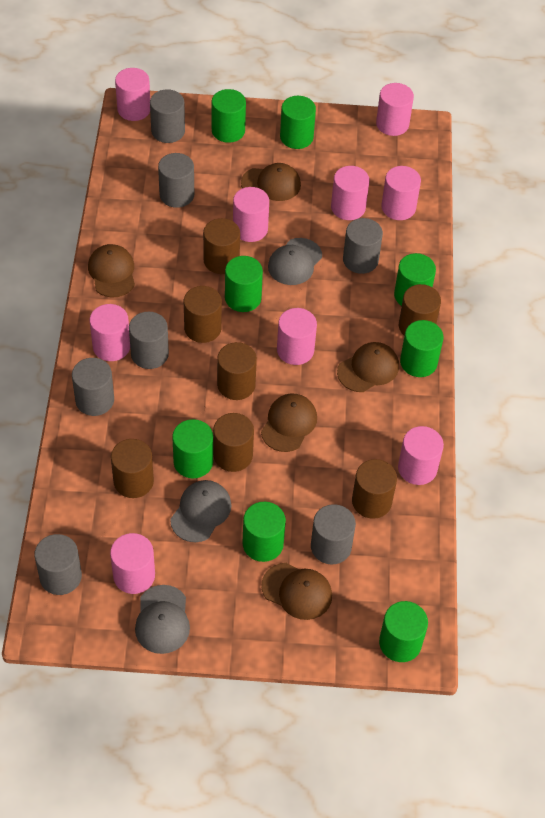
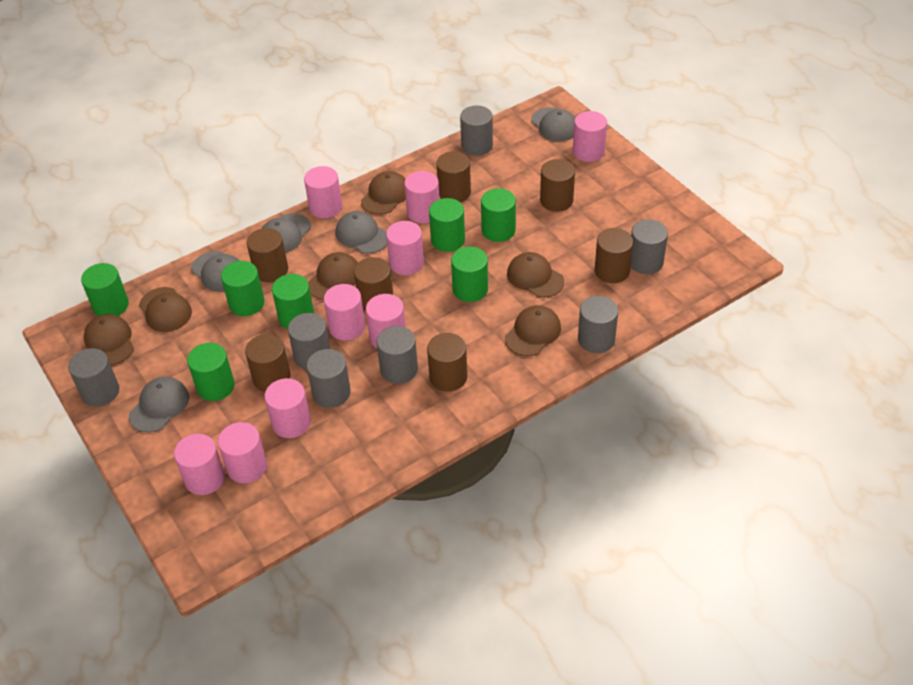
brown cap: [88,244,135,297] [241,163,301,201] [261,394,317,452] [261,563,332,620] [337,342,399,392] = 5 -> [84,314,134,365] [139,287,192,332] [308,252,358,300] [361,171,406,215] [505,305,561,356] [507,252,564,298] = 6
green cylinder: [172,419,213,478] [212,89,246,143] [225,256,263,312] [243,502,286,562] [280,96,316,149] [379,601,428,662] [394,253,436,306] [400,320,443,377] = 8 -> [81,263,129,316] [187,343,235,401] [221,261,264,316] [272,274,314,329] [429,198,465,252] [451,247,488,302] [481,188,516,242] = 7
grey cap: [135,585,190,654] [170,480,231,542] [268,238,322,285] = 3 -> [129,377,189,432] [191,251,240,292] [261,213,311,253] [336,211,387,254] [531,107,576,141] = 5

